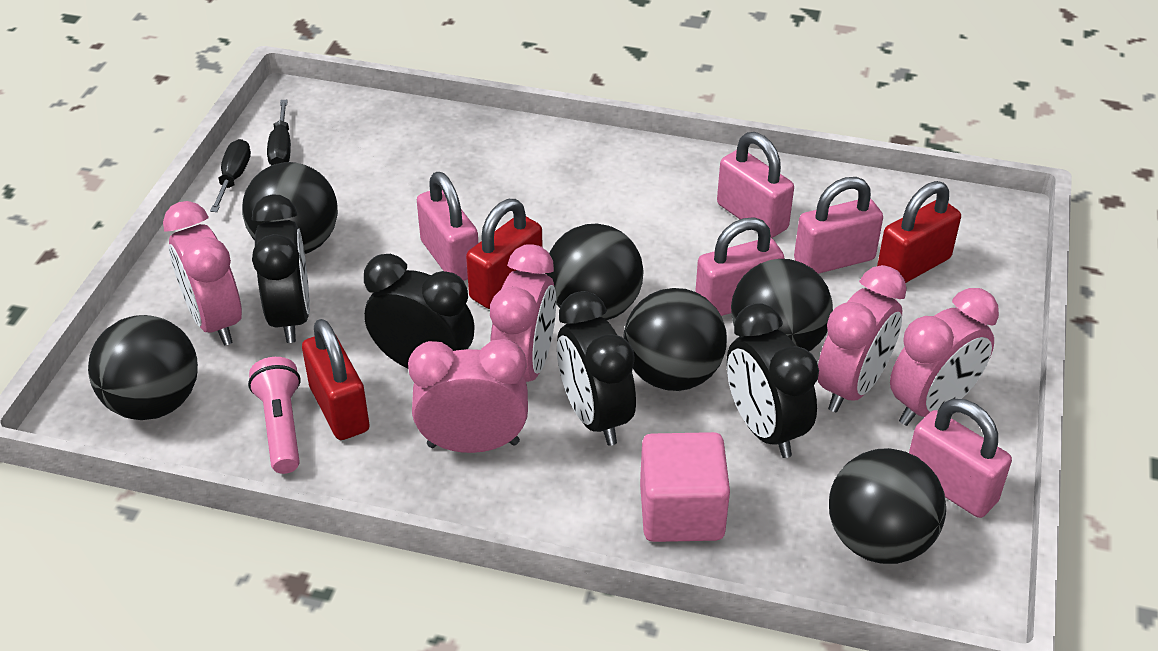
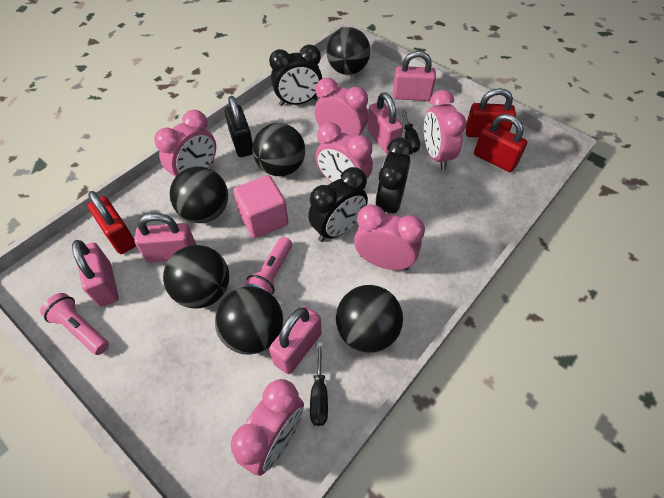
black clock: [252,194,310,343] [364,254,475,368] [557,291,636,446] [726,303,819,458] = 4 -> [269,45,322,106] [308,167,368,242] [375,138,413,214] = 3
black padlock: none = 0 -> [224,96,253,157] = 1
pink clock: [163,201,242,346] [408,339,528,453] [490,244,556,382] [818,265,907,412] [890,288,999,426] = 5 -> [154,110,216,177] [231,379,304,476] [314,78,368,137] [315,122,373,182] [354,205,425,270] [424,90,466,170] = 6
pink flashlight: [248,357,301,474] = 1 -> [40,293,109,355] [244,237,292,294] = 2

